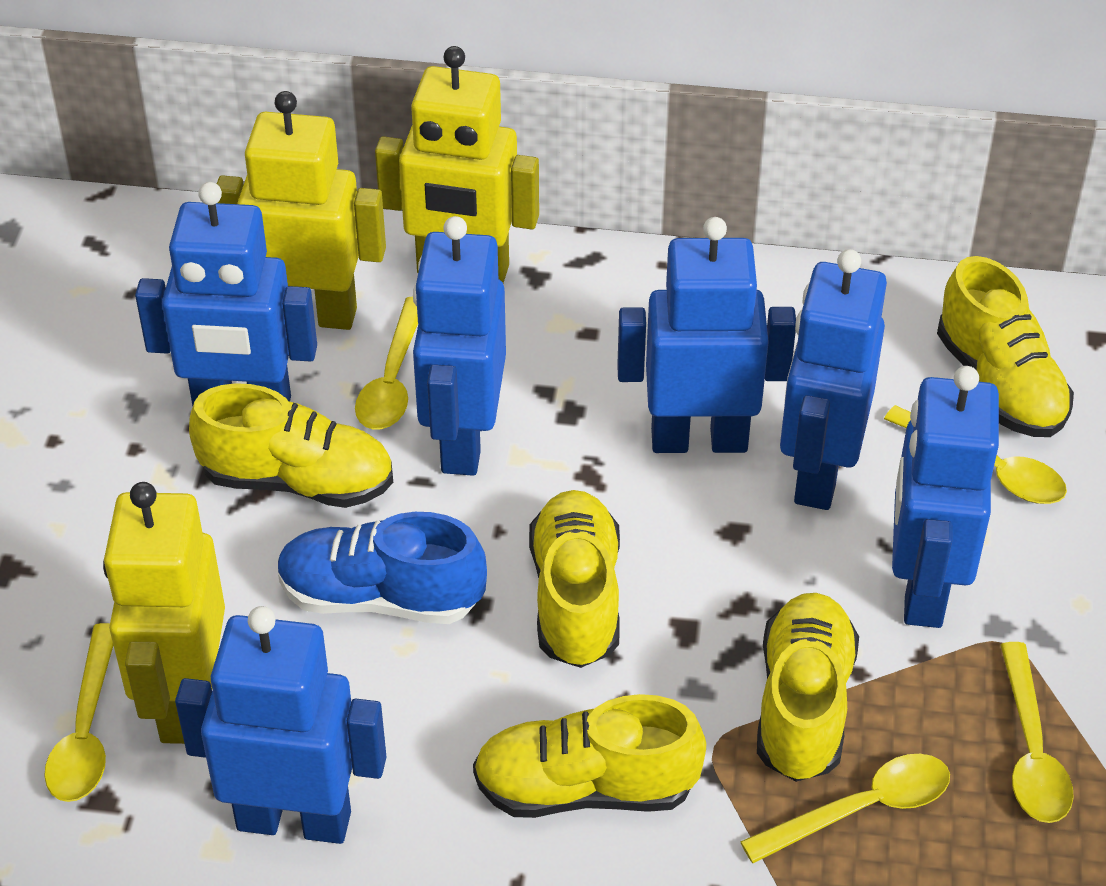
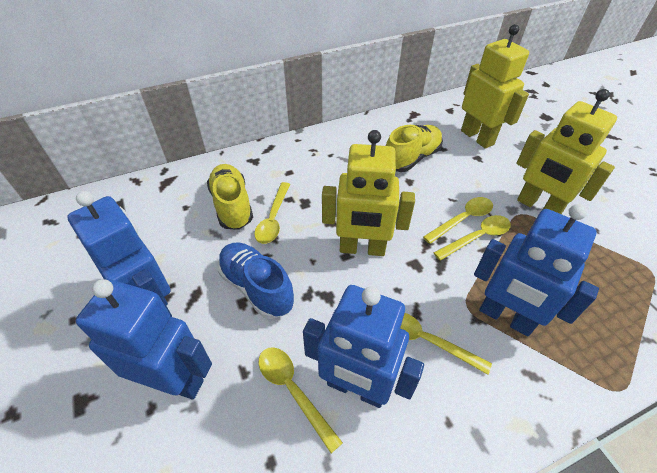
blue robot: [135,182,317,406] [175,606,386,844] [413,216,506,476] [617,217,796,453] [780,249,887,510] [892,366,999,628] = 6 -> [67,191,172,317] [76,279,212,399] [303,285,424,408] [474,204,599,336] = 4
yellow shoe: [189,383,393,508] [473,694,706,818] [529,490,620,668] [757,593,859,782] [937,256,1074,437] = 5 -> [207,164,253,230] [386,125,443,172] = 2

